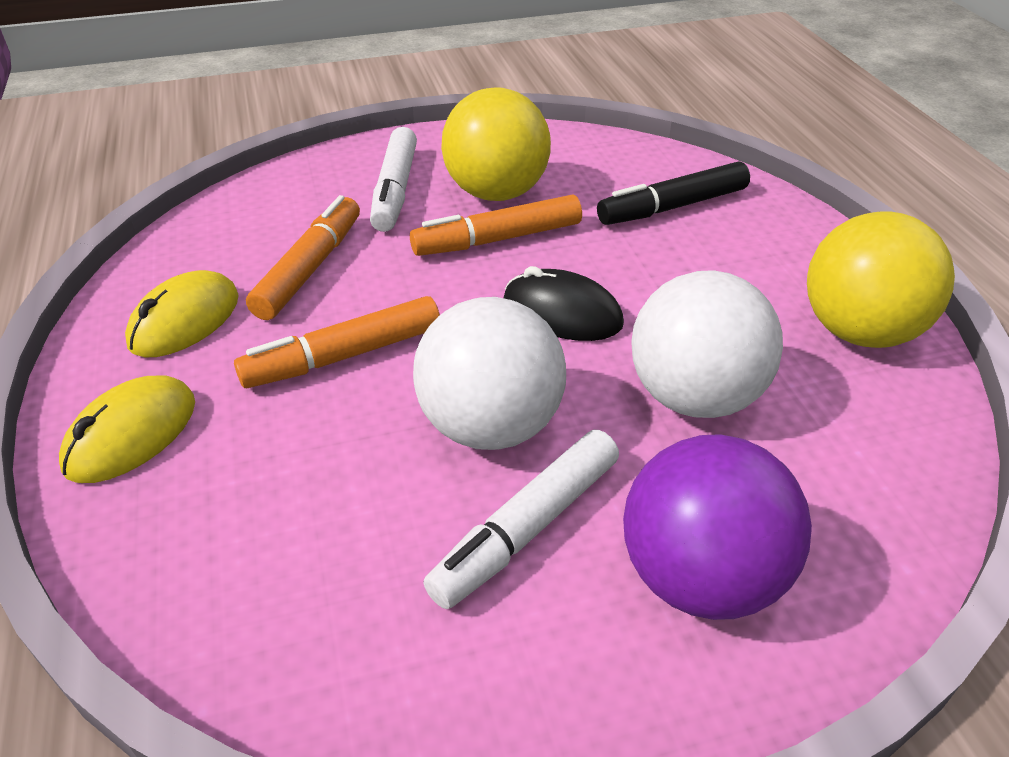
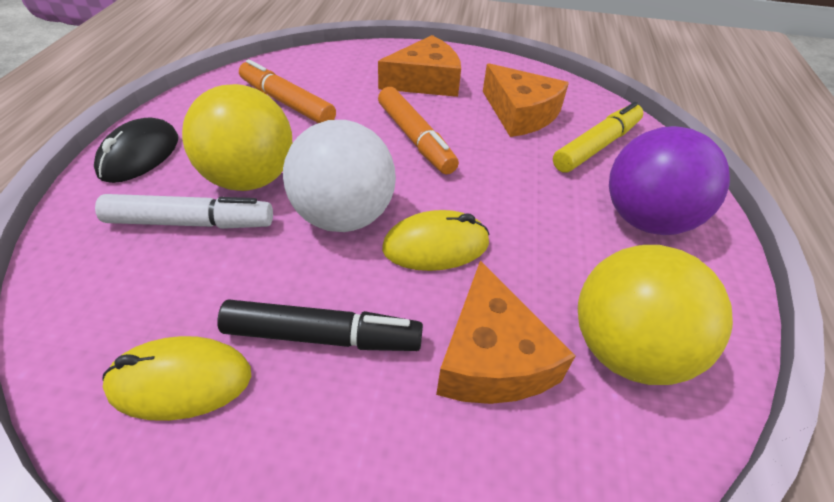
orange cheese: none = 0 -> [378,35,461,97] [436,260,576,404] [483,63,569,137] = 3
orange marker: [234,296,440,388] [246,195,360,320] [410,195,582,256] = 3 -> [239,59,336,123] [378,87,459,175] = 2
white ball: [413,297,566,450] [631,270,783,418] = 2 -> [283,120,396,232] = 1
white marker: [370,127,417,232] [424,430,619,609] = 2 -> [95,194,273,229] = 1
yellow marker: none = 0 -> [553,102,643,173] = 1

